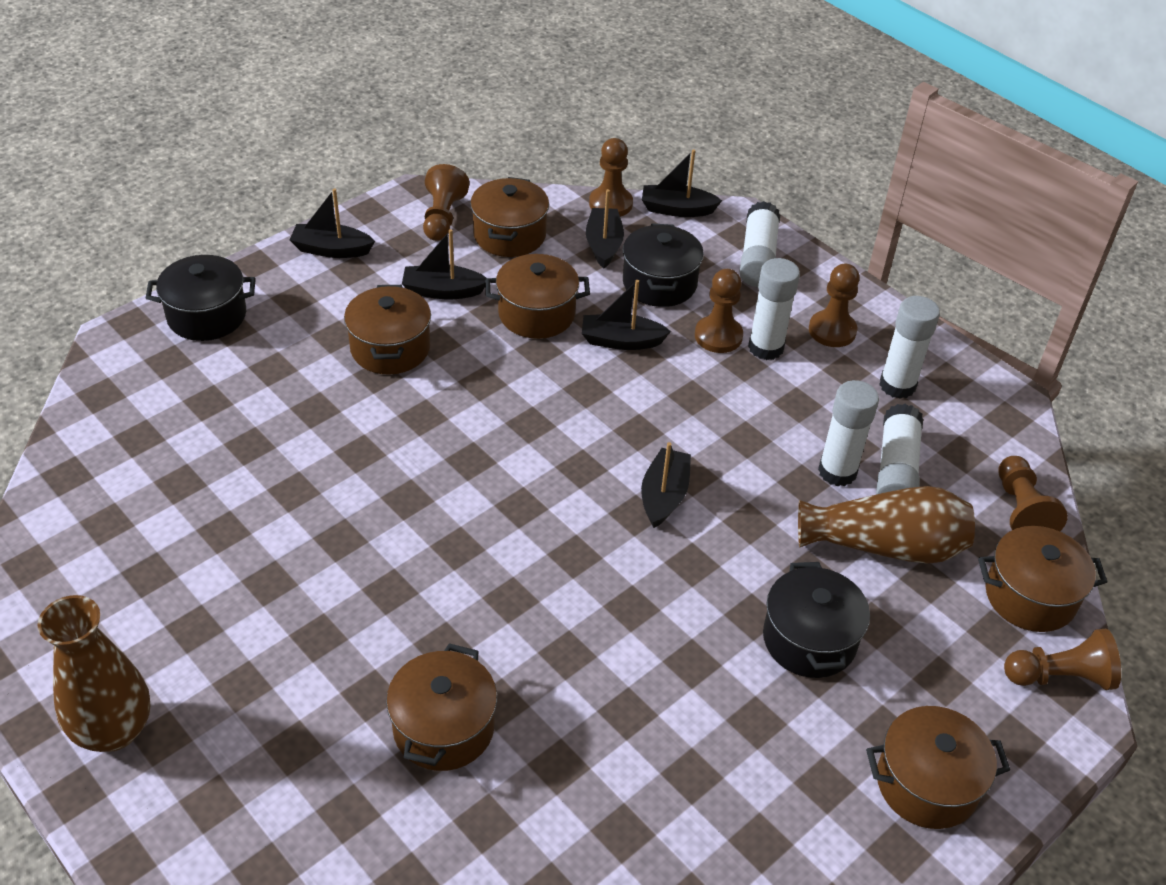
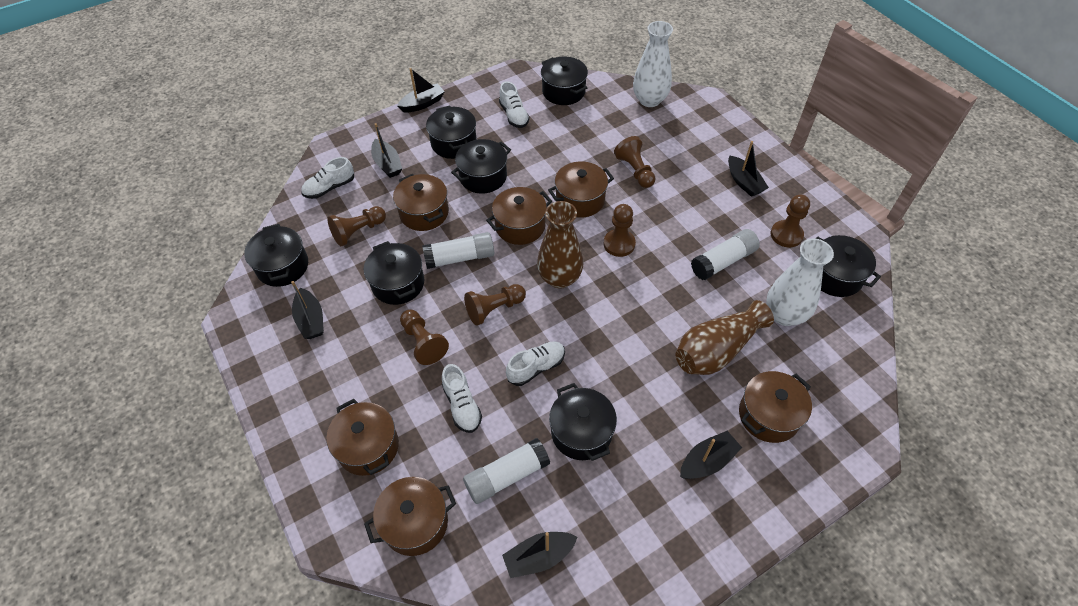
black pot: [146,255,256,341] [623,223,704,307] [763,562,870,678] = 3 -> [244,224,308,287] [364,241,424,305] [426,105,477,159] [451,139,511,194] [541,57,588,105] [549,383,617,461] [816,235,881,297] = 7
white glue stick: [740,201,780,287] [748,258,800,360] [818,380,879,486] [876,404,923,494] [879,296,940,399] = 5 -> [422,232,494,269] [463,438,550,504] [691,229,760,280] = 3
white shoe: none = 0 -> [301,157,354,199] [442,364,482,433] [499,81,529,128] [506,341,565,386] = 4
white vase: none = 0 -> [633,21,673,107] [766,239,834,326] = 2

